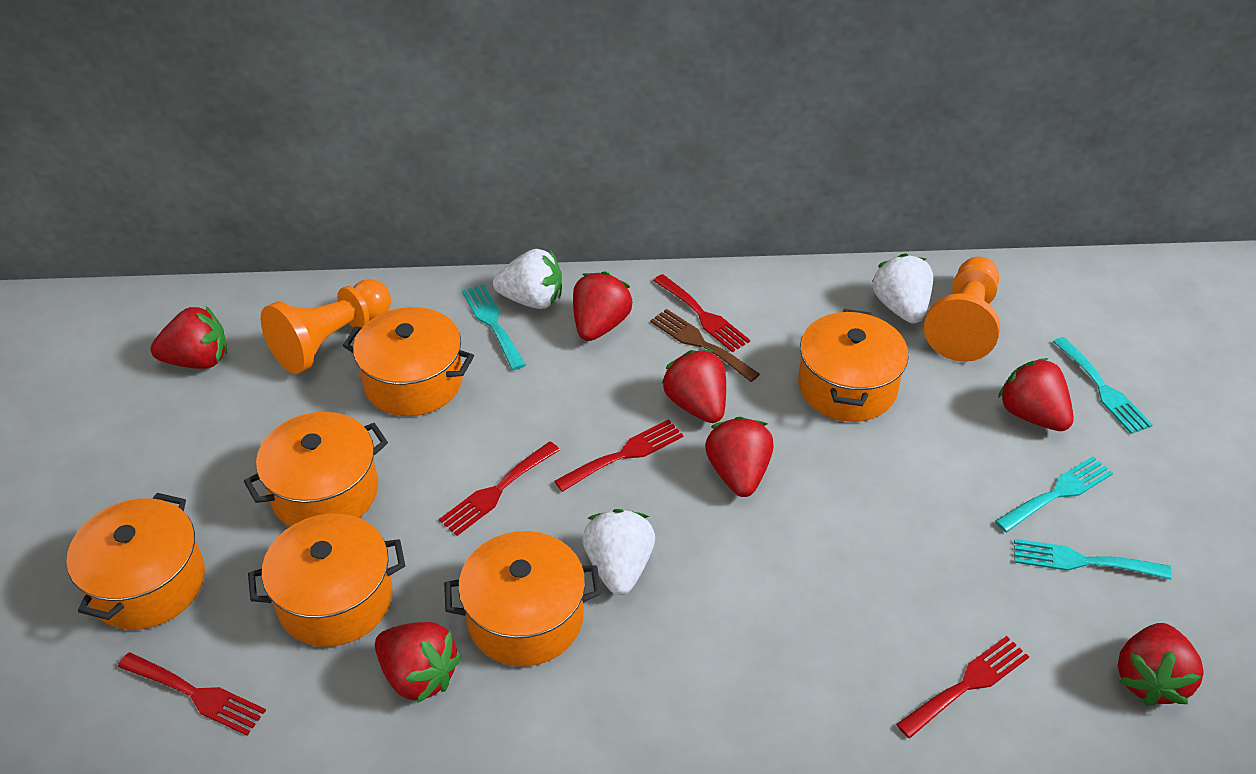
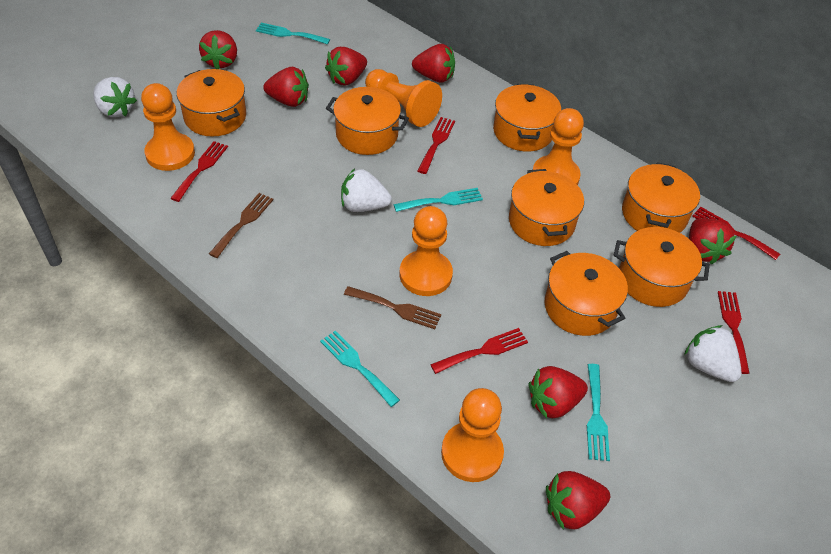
brown fork: [650,309,760,382] = 1 -> [209,193,274,258] [344,286,441,329] = 2
orange pawn: [261,279,391,374] [924,257,1000,362] = 2 -> [141,83,195,171] [365,69,442,127] [400,206,453,296] [441,388,504,482] [533,108,584,185] = 5
orange pot: [66,493,205,630] [244,412,388,527] [248,514,405,647] [343,307,474,416] [444,531,601,666] [798,309,909,422] = 6 -> [176,69,246,137] [326,87,409,155] [493,84,561,152] [509,169,584,246] [544,251,628,336] [613,227,710,307] [622,162,700,233] = 7

